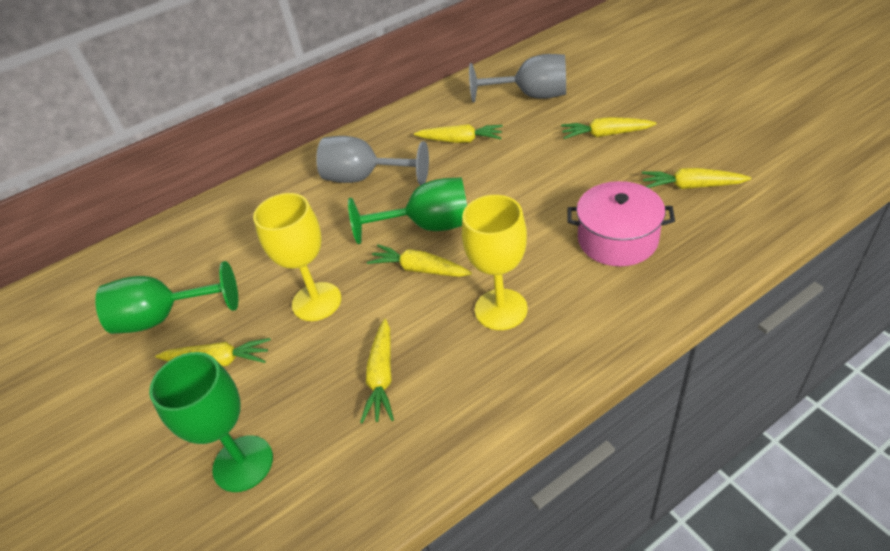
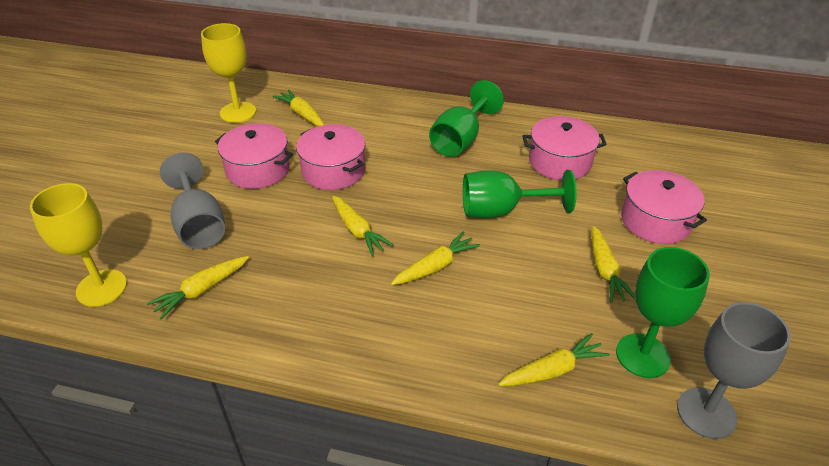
pink pot: [567,181,675,266] = 1 -> [215,123,293,189] [296,124,365,190] [523,116,607,180] [621,170,707,244] = 4

